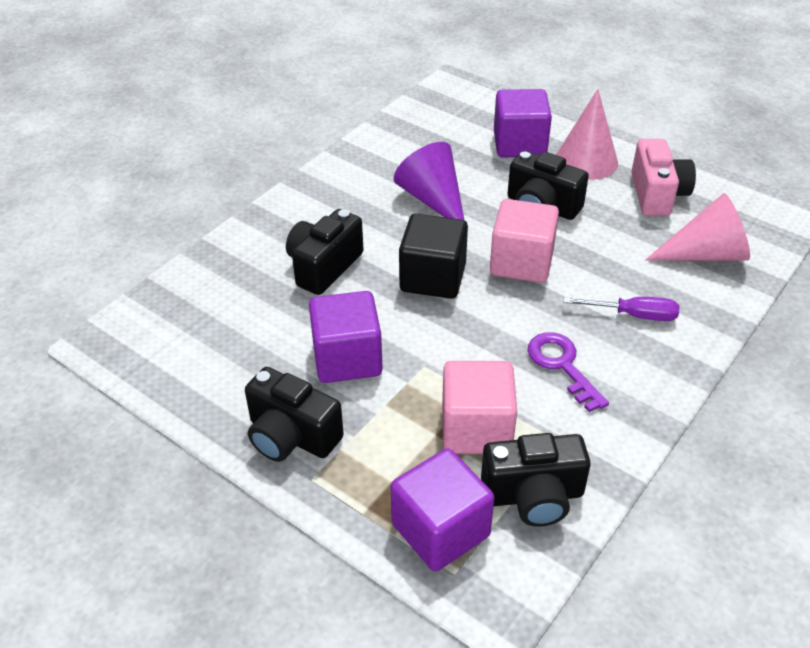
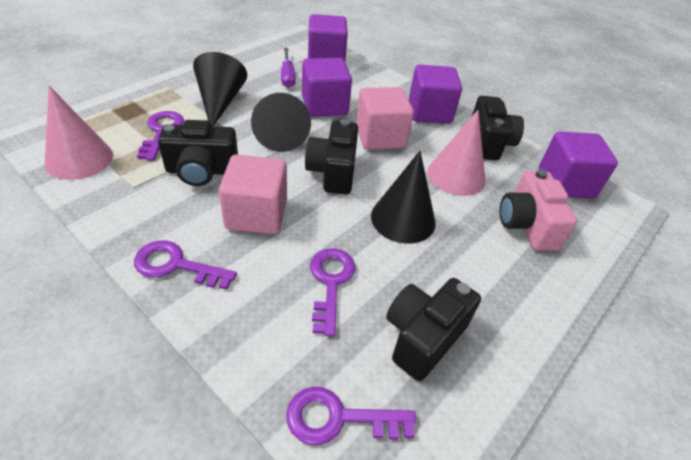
black cone: none = 0 -> [193,52,247,126] [251,93,311,152] [371,151,435,244] = 3
black cube: [399,214,468,299] = 1 -> none = 0
purple cone: [394,142,464,220] = 1 -> none = 0
purple cube: [309,291,383,383] [391,448,494,571] [494,89,552,157] = 3 -> [302,58,352,117] [308,14,348,61] [409,65,462,123] [539,132,618,198] = 4
purple key: [528,332,609,412] = 1 -> [134,240,237,290] [137,111,184,161] [286,387,416,445] [310,248,355,337] = 4

